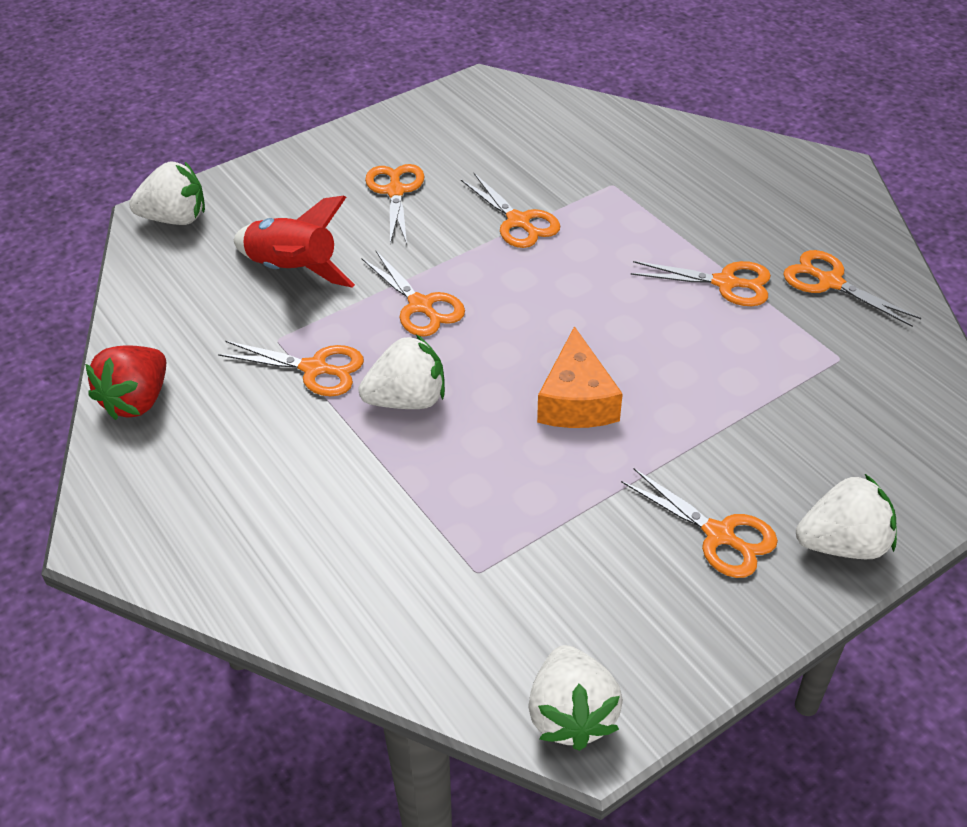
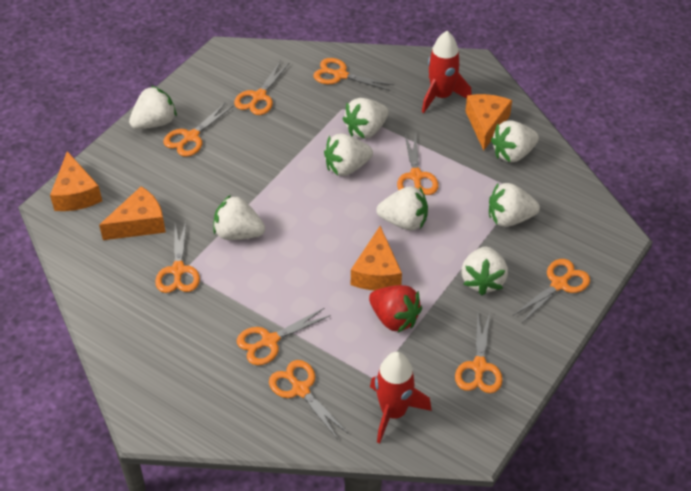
orange cheese: [537,326,623,428] = 1 -> [50,151,102,211] [99,186,166,240] [351,226,402,290] [465,94,512,151] = 4
orange scissors: [218,341,364,396] [362,251,465,337] [365,164,425,244] [461,173,560,248] [621,468,778,578] [631,261,771,306] [783,250,921,327] = 7 -> [155,222,200,293] [164,102,233,157] [234,61,290,115] [237,308,331,365] [269,360,348,440] [313,58,394,91] [397,134,439,195] [455,312,503,393] [514,259,590,323] = 9
red rocket: [234,195,355,288] = 1 -> [370,352,432,444] [422,31,472,113] = 2
white strawberry: [129,162,205,225] [359,334,445,409] [528,645,623,751] [796,474,897,559] = 4 -> [129,86,177,129] [213,195,265,240] [324,134,373,176] [343,98,389,139] [376,186,428,230] [461,247,508,295] [489,183,540,227] [491,120,539,163] = 8

